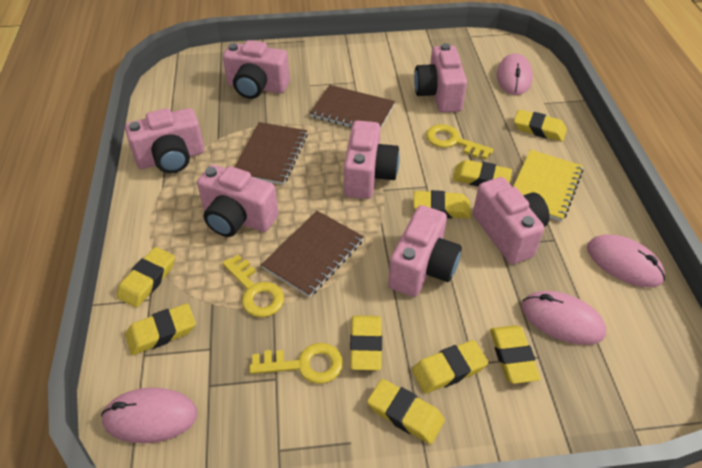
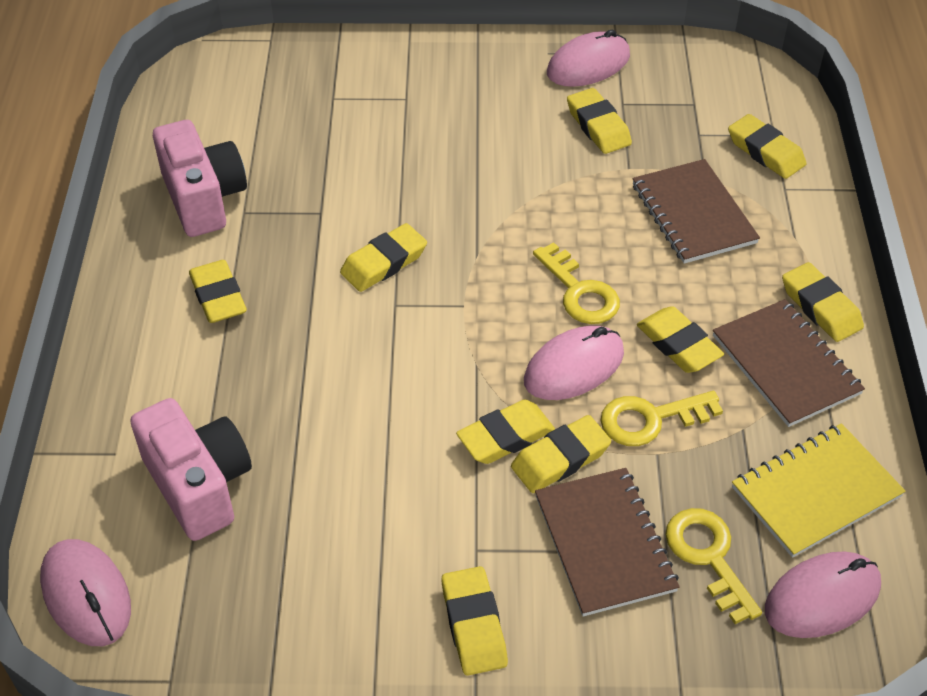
pink camera: [125,108,204,173] [197,164,278,237] [223,40,290,99] [344,121,400,199] [388,205,462,297] [414,43,467,113] [473,177,550,264] = 7 -> [130,398,252,541] [153,120,247,237] = 2

